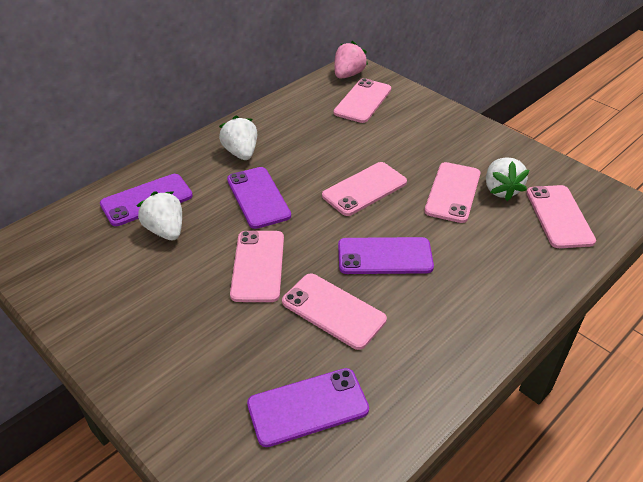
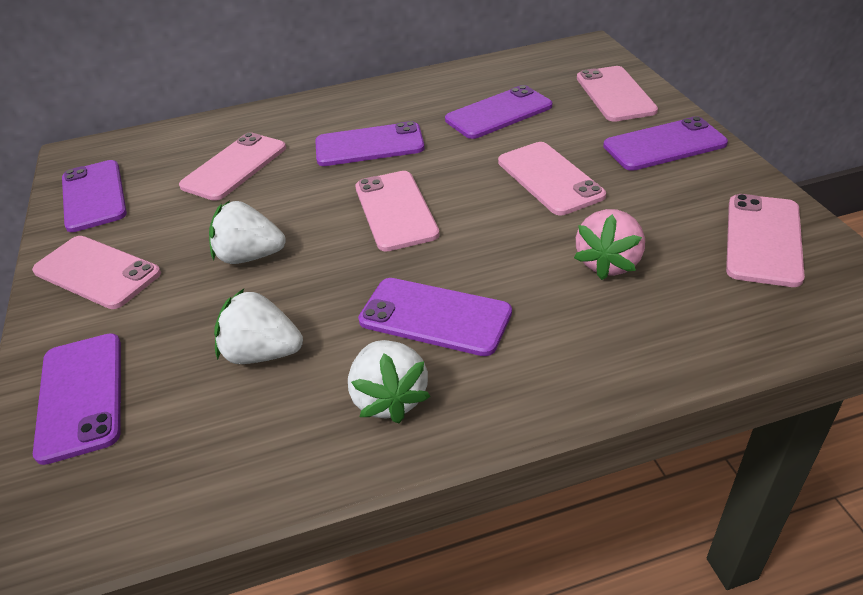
purple phone: [100,174,193,226] [227,167,291,229] [247,368,369,447] [338,237,434,274] = 4 -> [33,333,121,465] [62,160,127,232] [315,121,425,166] [358,278,512,356] [445,85,552,139] [603,116,728,171] = 6

